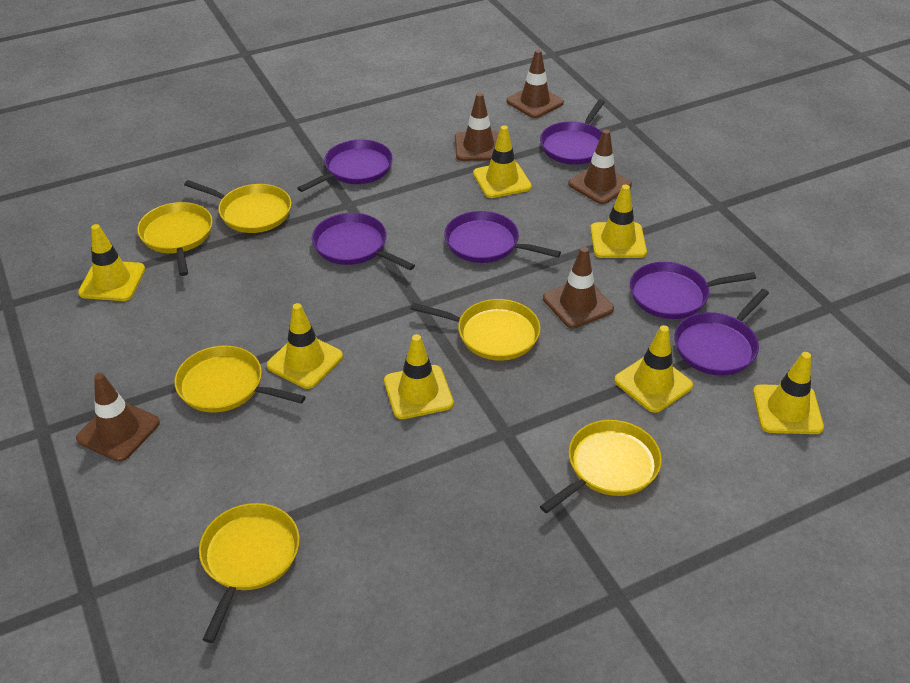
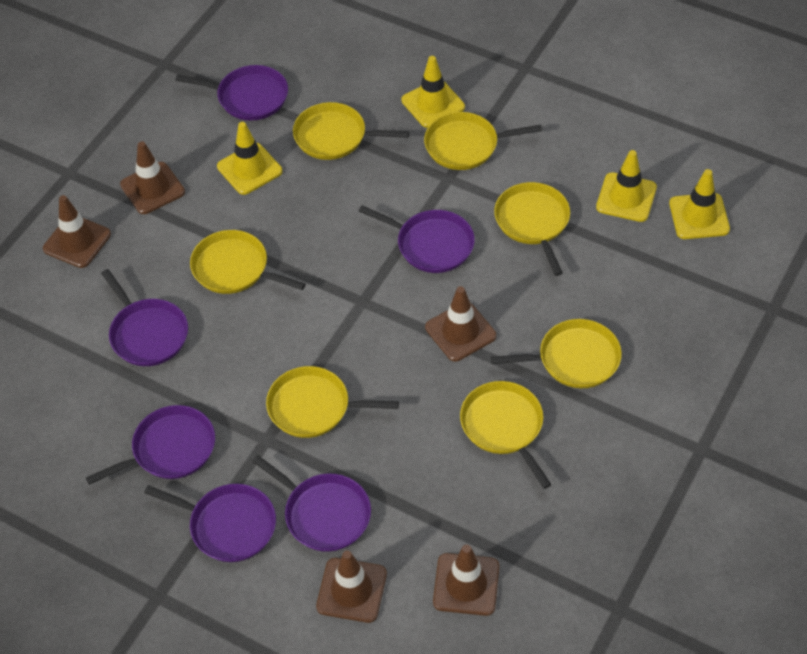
yellow pan: [137,202,213,276] [174,345,306,413] [184,180,291,233] [199,503,300,643] [411,299,540,361] [540,420,662,513] = 6 -> [190,230,306,294] [266,366,399,438] [293,102,409,160] [424,112,542,170] [460,381,552,489] [491,319,622,388] [494,182,570,276] = 7
yellow traffic cone: [78,224,145,301] [267,303,343,389] [384,334,454,419] [473,125,532,198] [590,185,647,258] [614,325,693,413] [753,352,824,434] = 7 -> [217,122,282,195] [401,56,465,128] [596,150,657,222] [669,169,730,239] = 4

